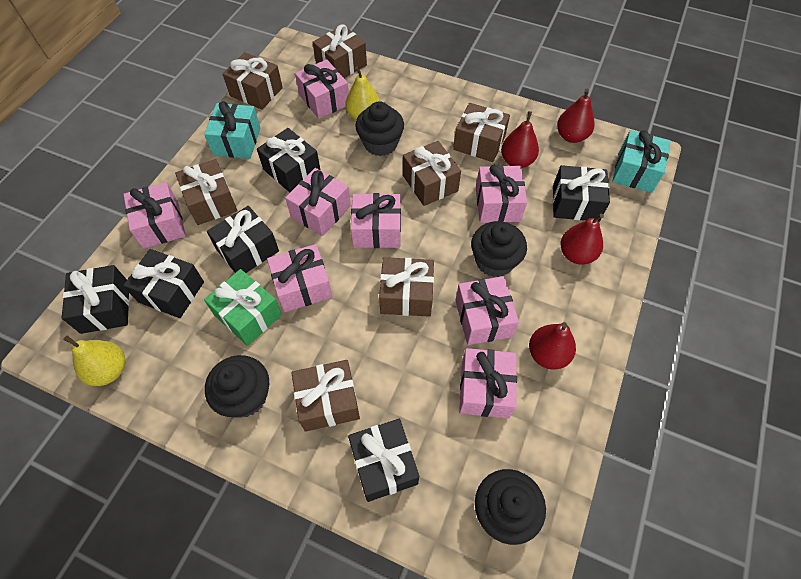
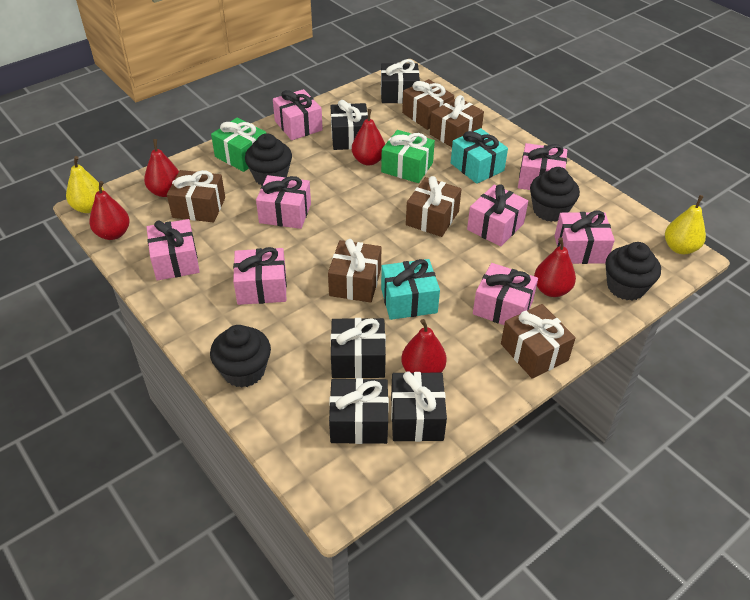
black gift: [62,265,129,334] [123,249,204,318] [207,206,279,273] [257,128,320,192] [348,419,419,502] [553,165,610,222] = 6 -> [329,378,389,444] [330,100,368,150] [330,318,386,378] [381,59,420,103] [391,372,447,442] = 5
brown gift: [175,159,237,225] [222,52,283,110] [292,360,360,432] [313,24,367,78] [379,257,434,317] [403,141,461,206] [453,103,510,162] = 7 -> [167,170,225,222] [328,239,382,303] [402,79,454,130] [406,176,462,237] [430,95,484,147] [501,304,576,379] = 6
green gift: [204,269,282,346] = 1 -> [211,118,267,172] [381,130,435,183] = 2
red pear: [501,111,539,168] [529,322,576,369] [557,88,594,143] [561,214,604,264] = 4 -> [89,181,130,240] [144,139,179,197] [352,109,385,166] [401,319,447,373] [534,237,576,297] = 5

